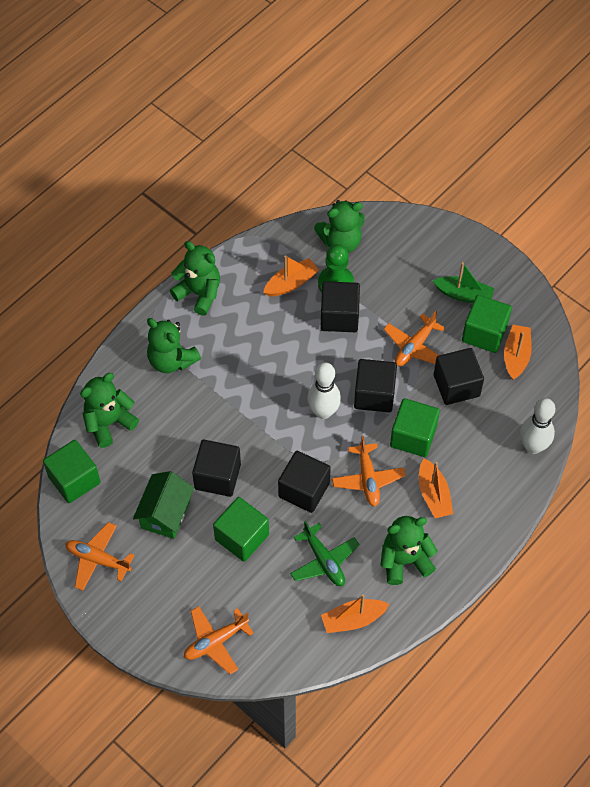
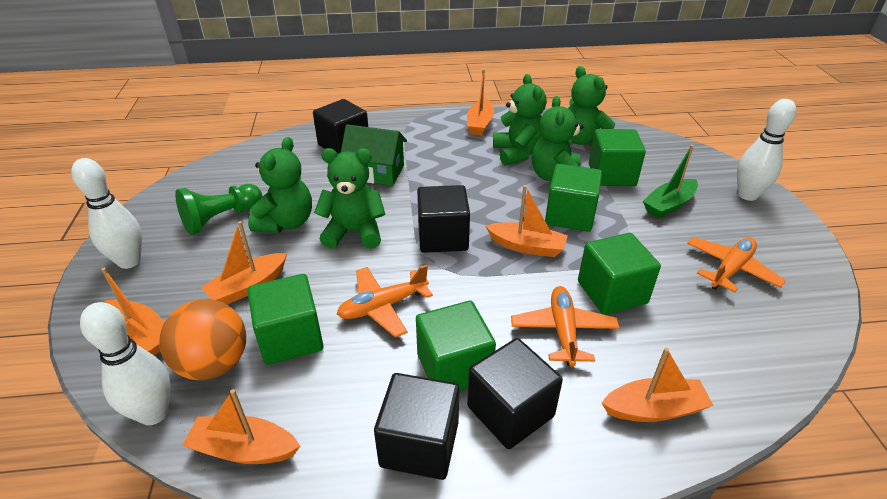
black cube: [192,440,241,497] [278,451,331,513] [320,281,360,332] [354,359,397,413] [434,348,484,405] = 5 -> [313,99,368,154] [374,373,460,480] [417,185,470,253] [467,338,563,449] = 4
green cube: [43,440,101,503] [213,497,269,562] [390,398,440,457] [462,295,512,353] = 4 -> [247,274,324,365] [416,301,496,391] [545,164,602,232] [578,233,661,315] [589,129,646,186] = 5
green plane: [290,521,360,586] = 1 -> none = 0
orange ball: none = 0 -> [159,299,246,380] = 1
orange boat: [263,255,319,296] [321,594,389,633] [419,458,453,518] [504,325,532,380] = 4 -> [101,268,165,355] [182,389,300,464] [201,221,287,305] [467,69,494,135] [486,185,568,257] [602,348,714,422] = 6
orange plane: [65,522,135,591] [184,606,254,674] [332,436,406,506] [384,311,445,366] = 4 -> [337,265,433,338] [511,286,620,367] [687,237,786,292] = 3
white bowling pin: [307,362,341,419] [520,398,555,454] = 2 -> [71,158,142,269] [80,302,171,425] [737,99,796,201] = 3

